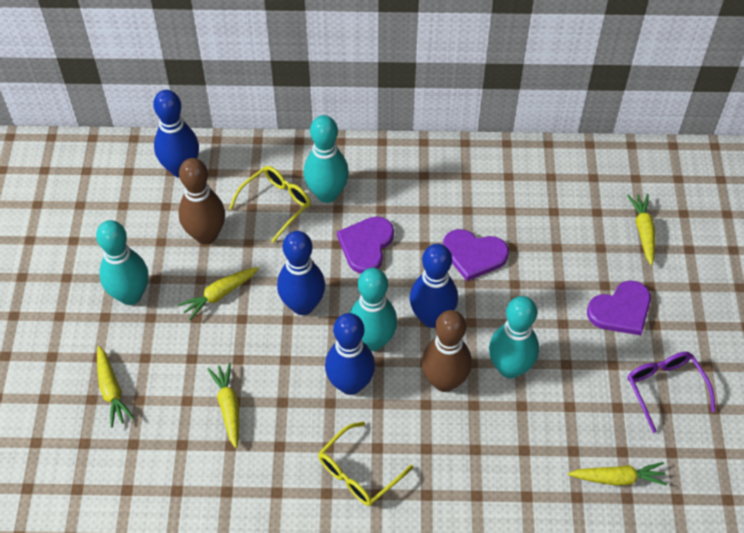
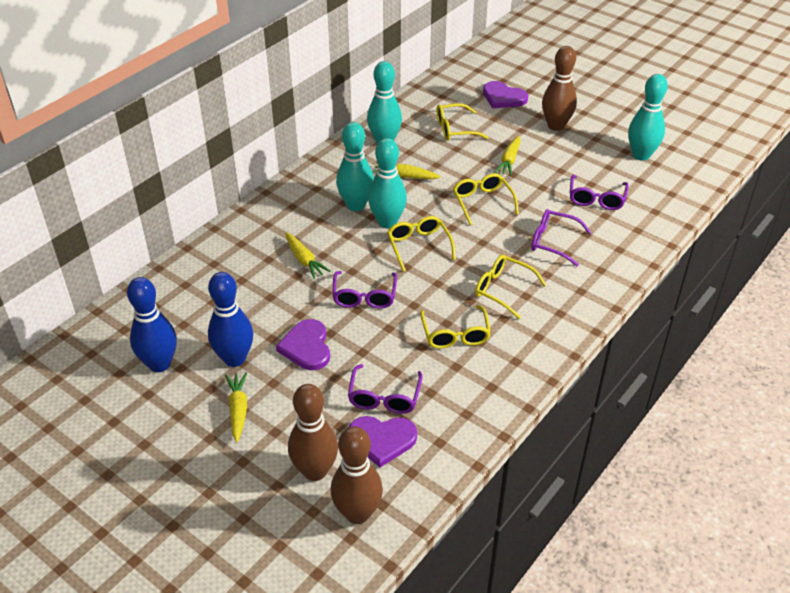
blue bowling pin: [153,90,199,178] [277,231,325,315] [325,313,375,395] [410,244,458,328] = 4 -> [127,277,177,372] [208,272,253,367] = 2
brown bowling pin: [178,158,225,245] [422,310,472,392] = 2 -> [288,384,338,481] [331,426,383,524] [542,46,577,131] = 3
purple glasses: [628,352,715,433] = 1 -> [332,271,397,309] [348,364,423,414] [531,209,592,266] [570,175,629,210] = 4
yellow carrot: [97,346,134,428] [178,267,259,320] [207,363,240,448] [568,462,667,486] [627,194,655,265] = 5 -> [225,372,247,443] [285,232,330,279] [373,162,441,179] [495,136,521,176] = 4
yellow glasses: [229,166,311,243] [318,422,413,506] = 2 -> [387,216,456,272] [420,305,491,349] [437,103,489,141] [453,173,519,225] [475,255,546,319] = 5

